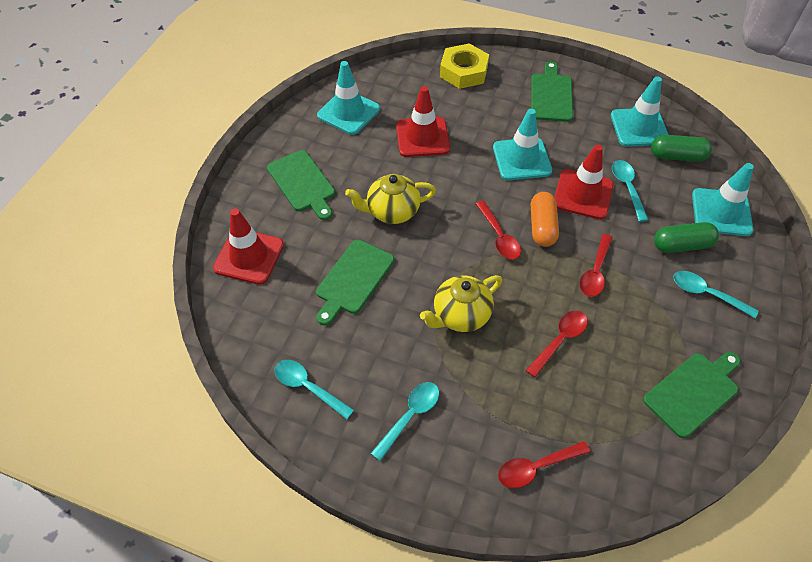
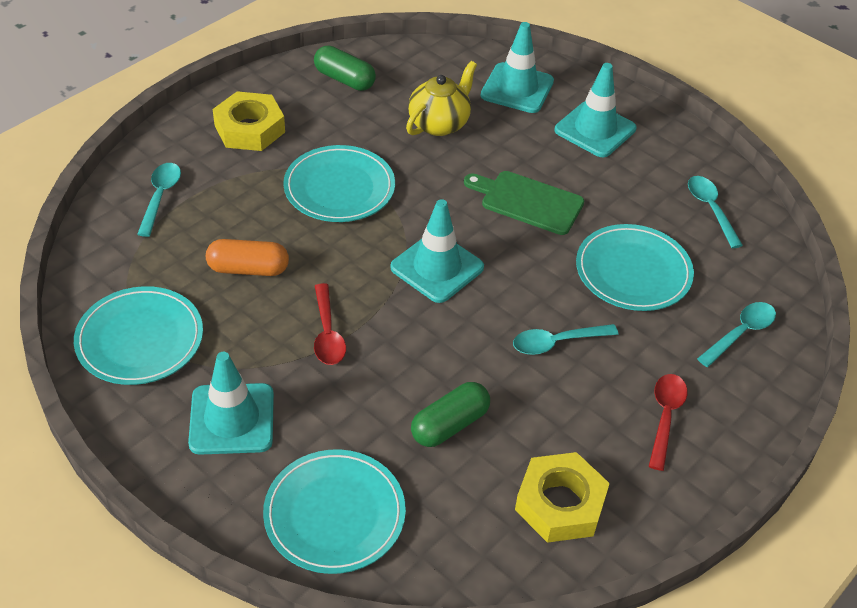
green cutting board: [267,150,335,220] [316,240,394,326] [531,61,573,122] [643,352,741,438] = 4 -> [464,171,584,235] = 1
red spoon: [476,201,521,260] [498,441,590,488] [526,311,588,377] [579,234,613,297] = 4 -> [314,283,346,365] [649,374,688,471] = 2
red traffic cone: [213,209,284,285] [396,86,450,157] [555,144,614,219] = 3 -> none = 0
turquoise plate: none = 0 -> [74,286,203,385] [263,449,406,574] [283,145,395,222] [576,224,694,311] = 4
yellow nut: [440,43,489,89] = 1 -> [213,91,285,151] [515,452,610,543] = 2
yellow teapot: [345,174,436,224] [420,275,502,332] = 2 -> [406,61,477,136] = 1

